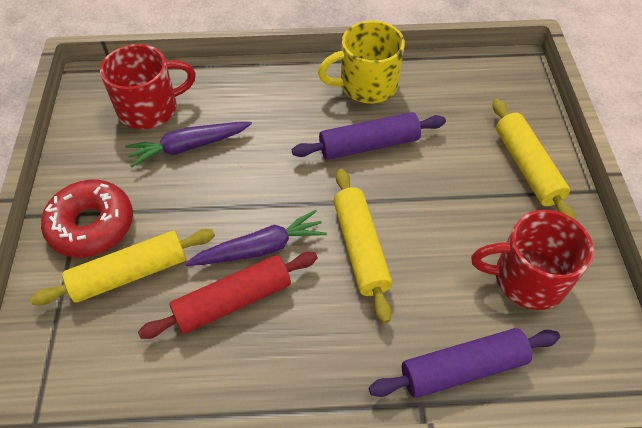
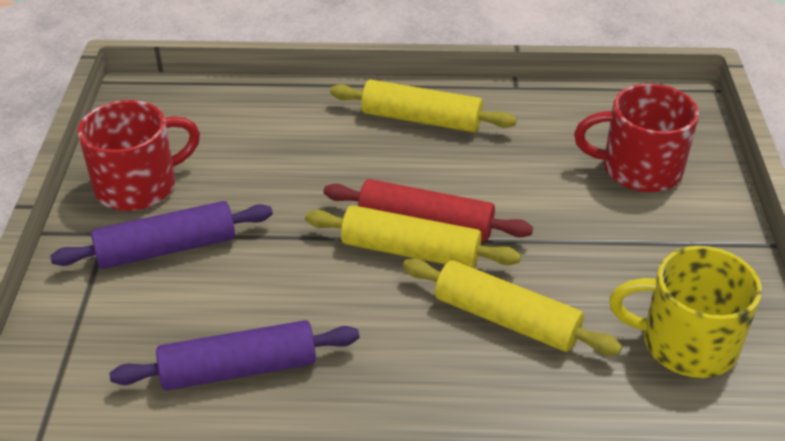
purple carrot: [125,122,252,167] [185,210,327,266] = 2 -> none = 0
red donut: [41,180,133,258] = 1 -> none = 0

